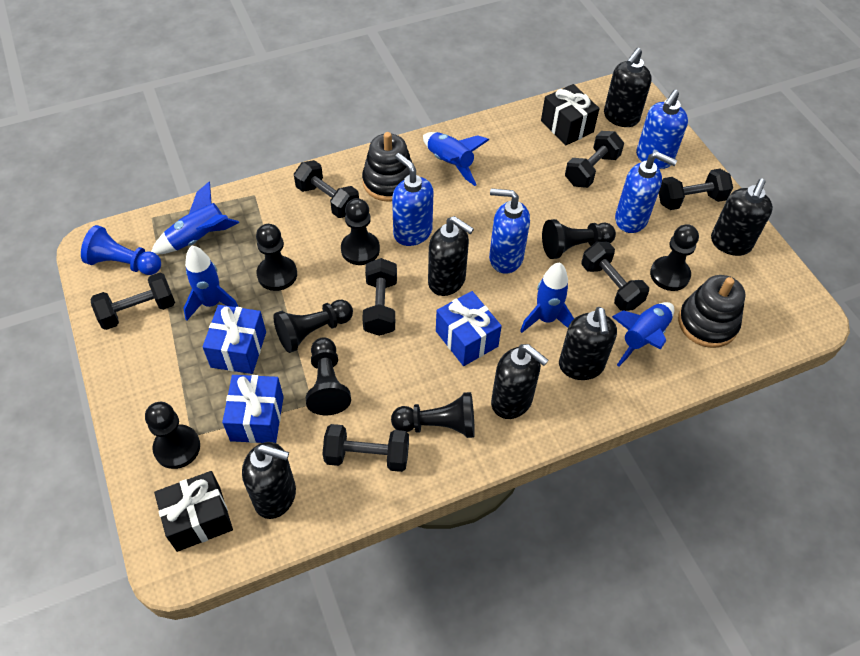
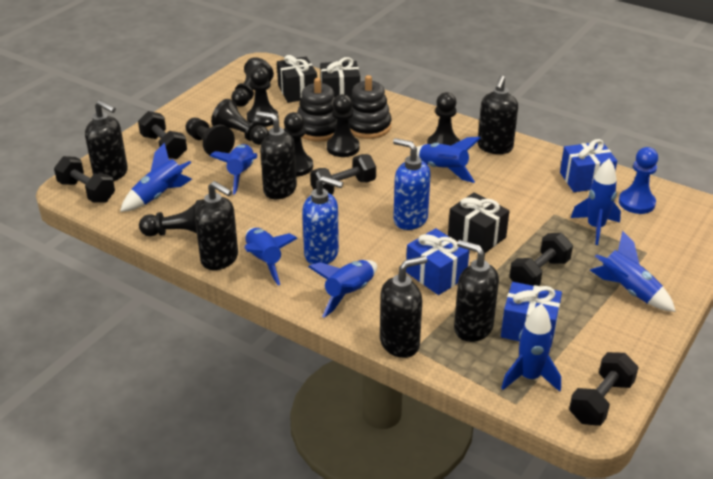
black dumbbell: [90,273,175,330] [294,160,359,218] [322,424,409,472] [362,258,397,336] [565,131,624,188] [581,242,649,311] [659,169,733,210] = 7 -> [54,156,115,203] [138,111,187,159] [310,154,376,194] [509,233,573,286] [569,352,639,426] = 5
black gift: [154,471,233,552] [541,84,600,145] = 2 -> [277,55,317,103] [320,57,360,98] [448,192,509,253] = 3
blue rocket: [151,182,239,254] [183,246,238,321] [423,132,489,186] [520,262,574,333] [612,302,674,366] = 5 -> [120,142,192,212] [210,144,257,195] [244,228,298,285] [308,260,377,318] [410,137,481,183] [501,304,561,392] [571,159,621,245] [590,231,676,312] = 8
blue soap dispenser: [392,153,433,246] [489,188,530,274] [615,152,677,233] [636,90,688,169] = 4 -> [302,176,343,264] [393,138,431,230] = 2

